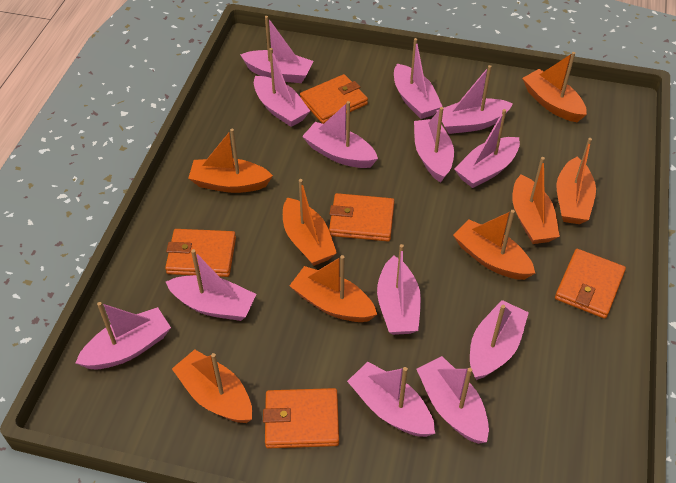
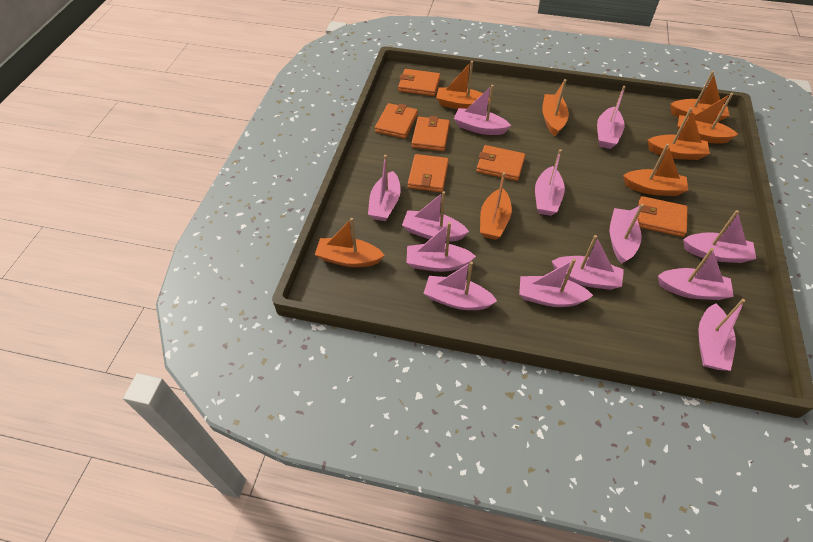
orange wallet: [165,229,236,277] [263,388,339,448] [300,74,368,124] [329,193,394,241] [555,249,626,319] = 5 -> [375,103,418,139] [398,69,440,96] [408,154,449,192] [411,116,450,151] [476,145,525,181] [637,196,688,237] = 6

